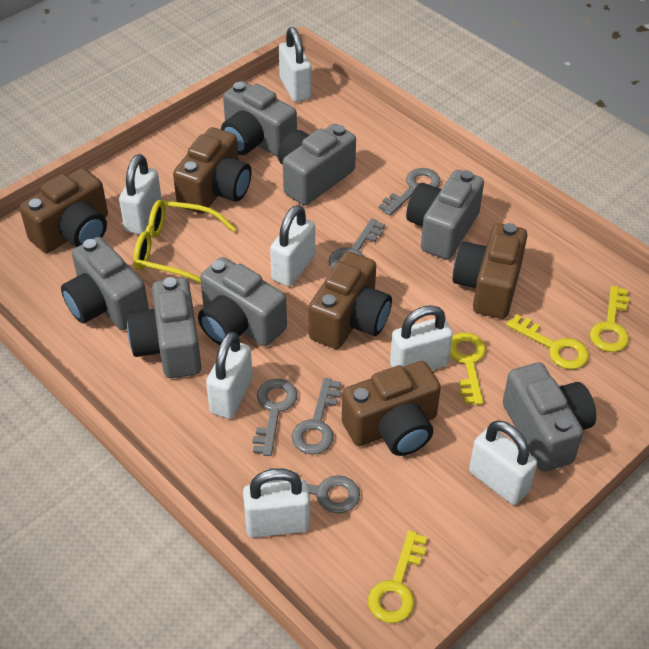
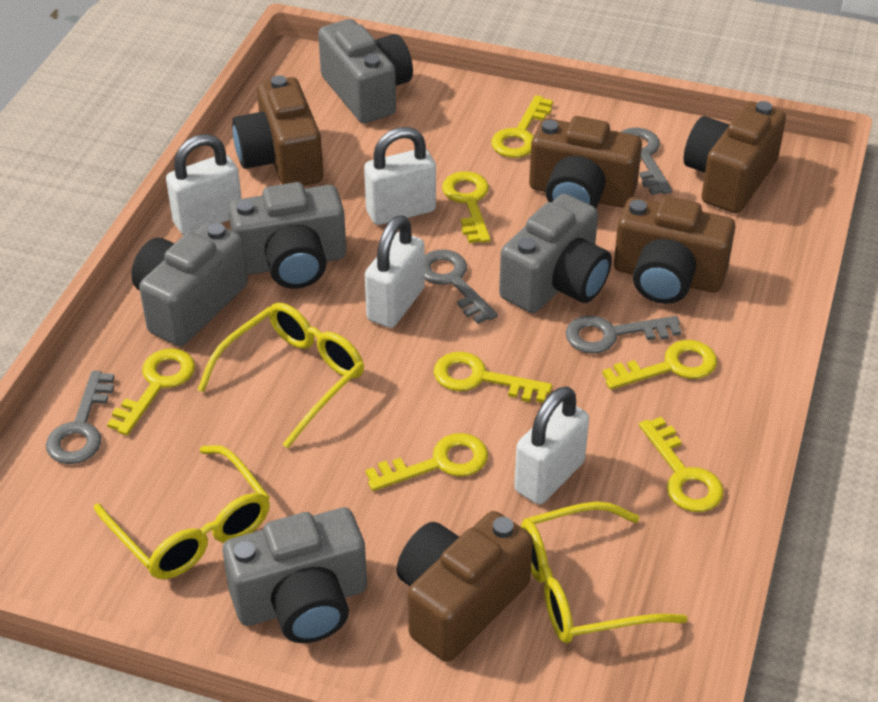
grey camera: [61,237,149,330] [127,277,201,378] [198,257,287,346] [221,81,297,157] [278,124,356,205] [406,170,484,260] [503,362,596,472] = 7 -> [131,222,248,346] [223,507,367,643] [229,182,346,289] [318,19,413,123] [499,194,612,313] = 5
grey key: [252,379,298,456] [266,468,360,513] [292,378,341,454] [329,218,385,269] [379,168,441,216] = 5 -> [46,371,115,464] [424,249,498,324] [566,315,681,354] [621,128,672,195] = 4
white padlock: [119,154,162,235] [206,331,253,419] [243,469,310,538] [270,205,315,286] [279,27,312,102] [390,305,453,370] [469,421,537,505] = 7 -> [166,134,242,235] [364,127,436,225] [365,215,425,328] [514,386,589,504] = 4
yellow glasses: [133,200,236,283] = 1 -> [94,445,270,579] [197,303,364,448] [521,501,688,643] = 3
yellow key: [368,530,427,623] [450,332,486,405] [506,314,589,370] [590,286,629,352] = 4 -> [107,348,195,435] [366,433,488,491] [434,352,552,403] [442,171,491,243] [491,95,553,158] [602,340,717,390] [639,417,724,512] = 7

